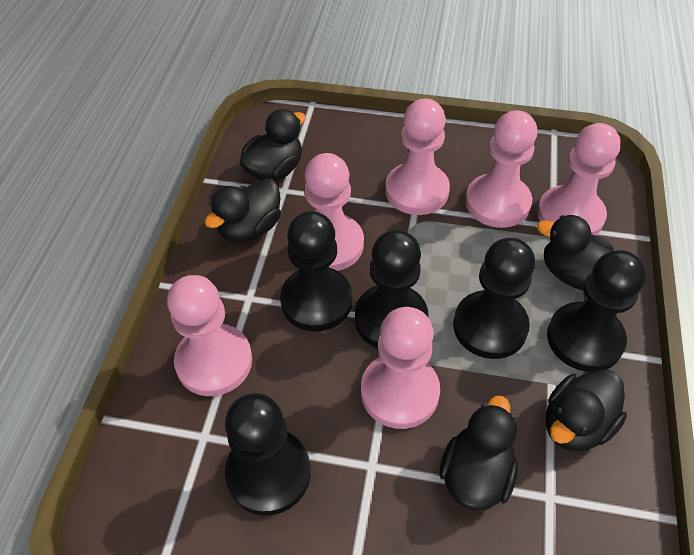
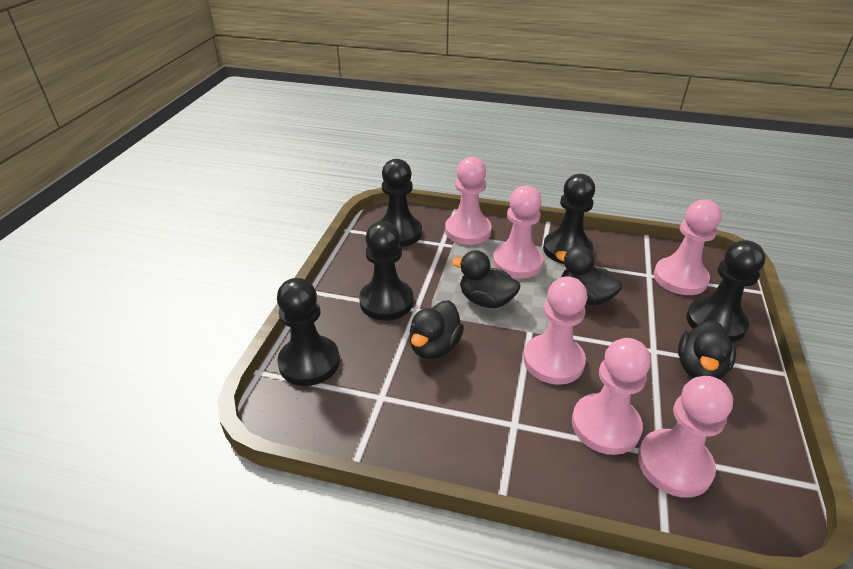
black duck: [205,178,281,243] [239,109,306,181] [439,396,518,511] [537,215,614,291] [546,369,627,452] = 5 -> [410,300,464,359] [451,250,520,308] [555,246,623,305] [678,320,736,379] = 4

